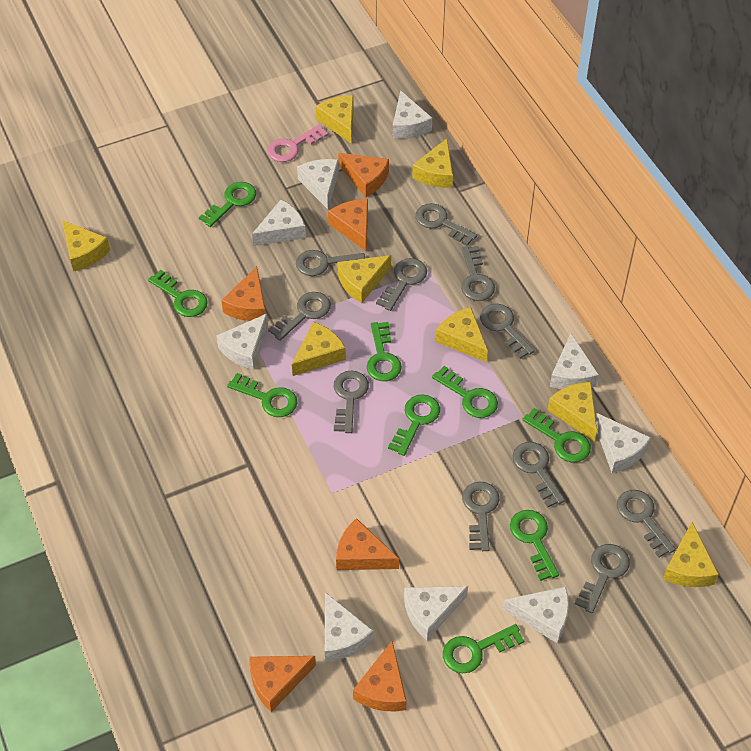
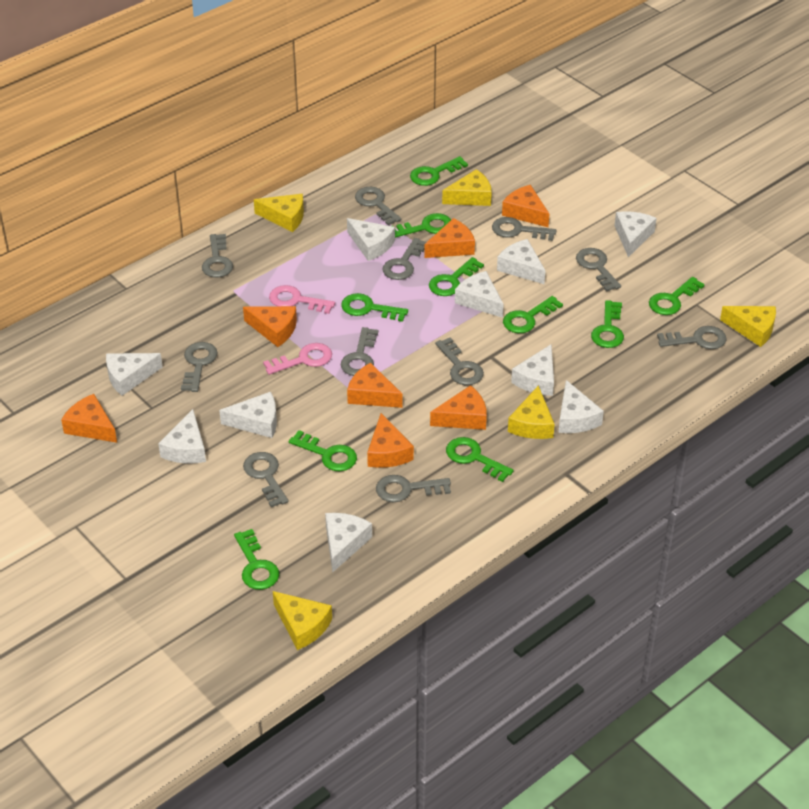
green key: [148,270,208,317] [199,182,256,227] [227,373,297,417] [367,322,402,381] [388,394,440,456] [432,366,498,418] [443,624,524,673] [510,510,559,581] [522,408,591,462] = 9 -> [234,529,279,590] [289,430,357,471] [341,293,408,322] [393,213,451,238] [410,156,468,186] [429,257,484,296] [446,437,514,482] [503,296,563,333] [591,300,624,348] [649,277,705,315] = 10
orange cheese: [221,267,266,321] [249,656,316,712] [328,199,368,251] [336,518,399,570] [338,153,389,197] [353,641,407,711] = 6 -> [61,394,117,443] [243,306,297,347] [347,362,403,408] [367,413,414,468] [424,218,475,258] [430,385,487,430] [502,185,549,227] = 7
pink key: [267,125,328,162] = 1 -> [263,343,332,375] [269,285,335,314] = 2
white cheese: [216,314,268,370] [252,200,306,246] [297,159,339,209] [325,592,373,661] [393,90,432,138] [404,586,468,640] [503,586,569,643] [550,333,599,389] [596,413,651,473] = 9 -> [106,353,163,396] [158,409,206,464] [219,392,277,438] [325,513,372,572] [347,218,395,261] [455,271,504,318] [497,239,546,284] [511,344,554,396] [558,380,604,433] [614,211,657,257] = 10
yellow cheese: [62,220,110,272] [292,322,346,376] [315,95,354,144] [337,255,391,303] [412,138,453,188] [436,307,488,362] [547,382,597,442] [663,522,719,587] = 8 -> [254,194,304,232] [273,591,332,650] [442,169,492,206] [508,385,555,439] [720,306,776,347] = 5

